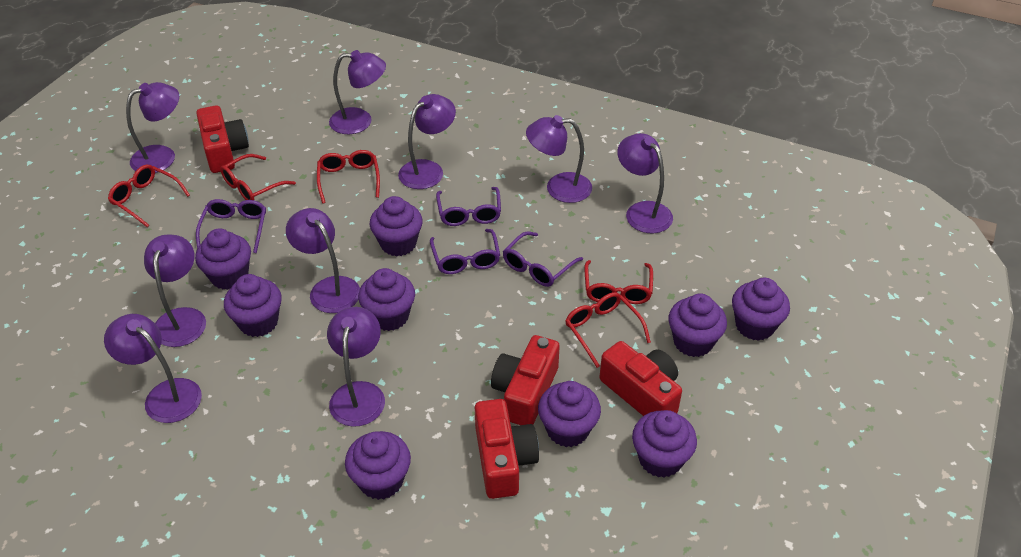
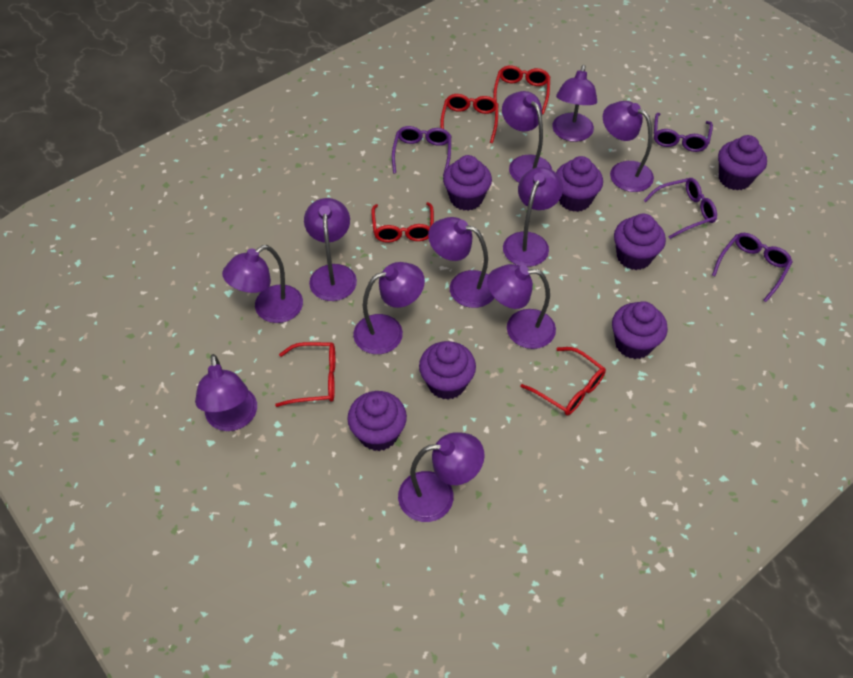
purple cupcake: [195,228,251,290] [224,274,282,337] [345,431,411,500] [358,268,415,331] [370,196,423,256] [538,381,601,447] [632,410,697,478] [669,293,727,357] [732,278,790,341] = 9 -> [347,391,407,451] [419,341,476,400] [443,155,492,211] [556,156,603,212] [612,301,668,359] [614,214,666,270] [718,135,767,191] = 7
purple lamp: [104,314,202,423] [126,82,179,173] [144,235,206,347] [286,208,360,313] [327,307,385,427] [329,50,386,134] [398,94,456,189] [526,115,592,203] [617,133,673,233] = 9 -> [195,354,257,431] [222,245,303,323] [304,198,357,301] [353,262,425,354] [398,432,485,522] [428,217,494,308] [487,264,556,349] [502,91,552,182] [503,167,563,267] [552,65,598,142] [603,101,654,192] = 11
red camera: [196,105,249,173] [475,399,539,499] [491,335,560,425] [599,341,682,416] = 4 -> none = 0

